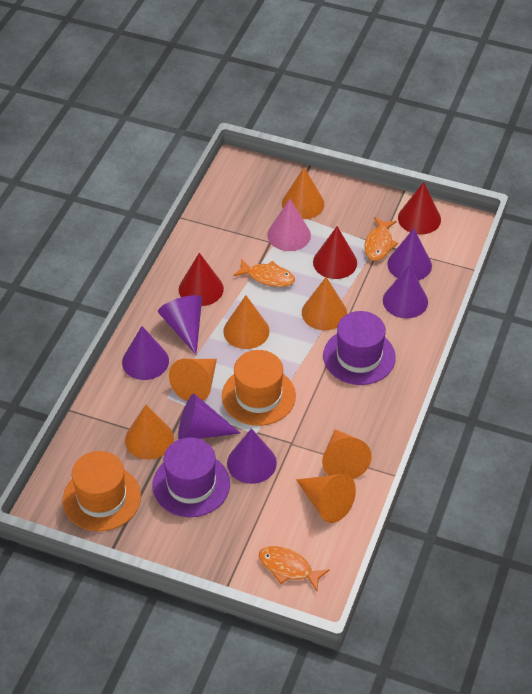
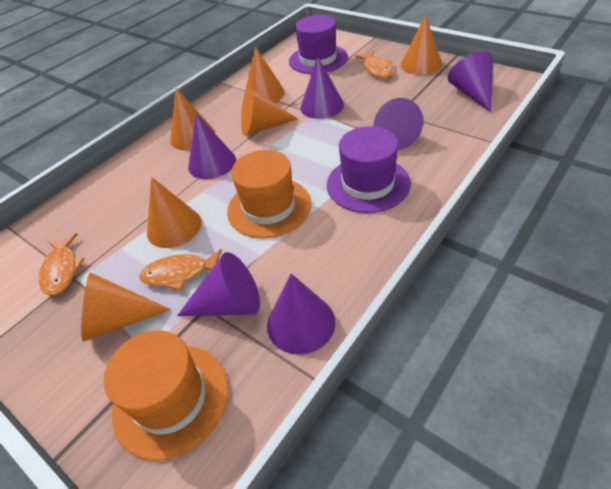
orange cone: [125,405,174,460] [169,359,217,401] [223,295,270,349] [282,167,324,219] [296,474,356,523] [302,277,347,330] [322,429,372,479] = 7 -> [81,273,171,342] [147,177,202,248] [170,88,215,150] [241,87,298,136] [244,46,285,103] [400,15,442,75] = 6
pink cone: [267,199,311,251] = 1 -> none = 0
red cone: [179,253,224,306] [313,226,357,279] [398,182,441,234] = 3 -> none = 0

